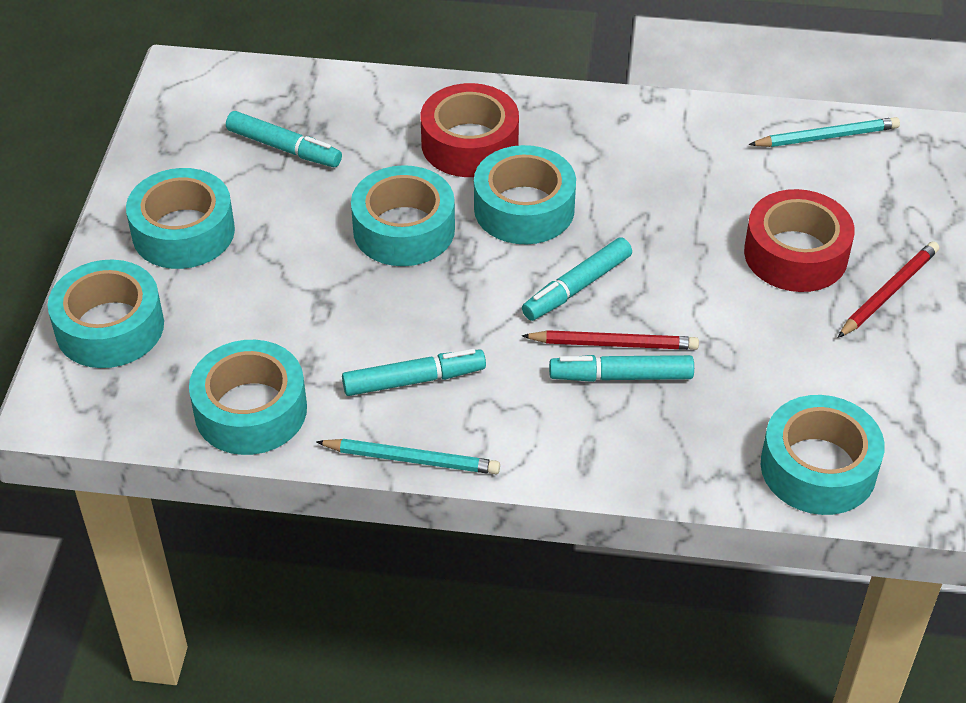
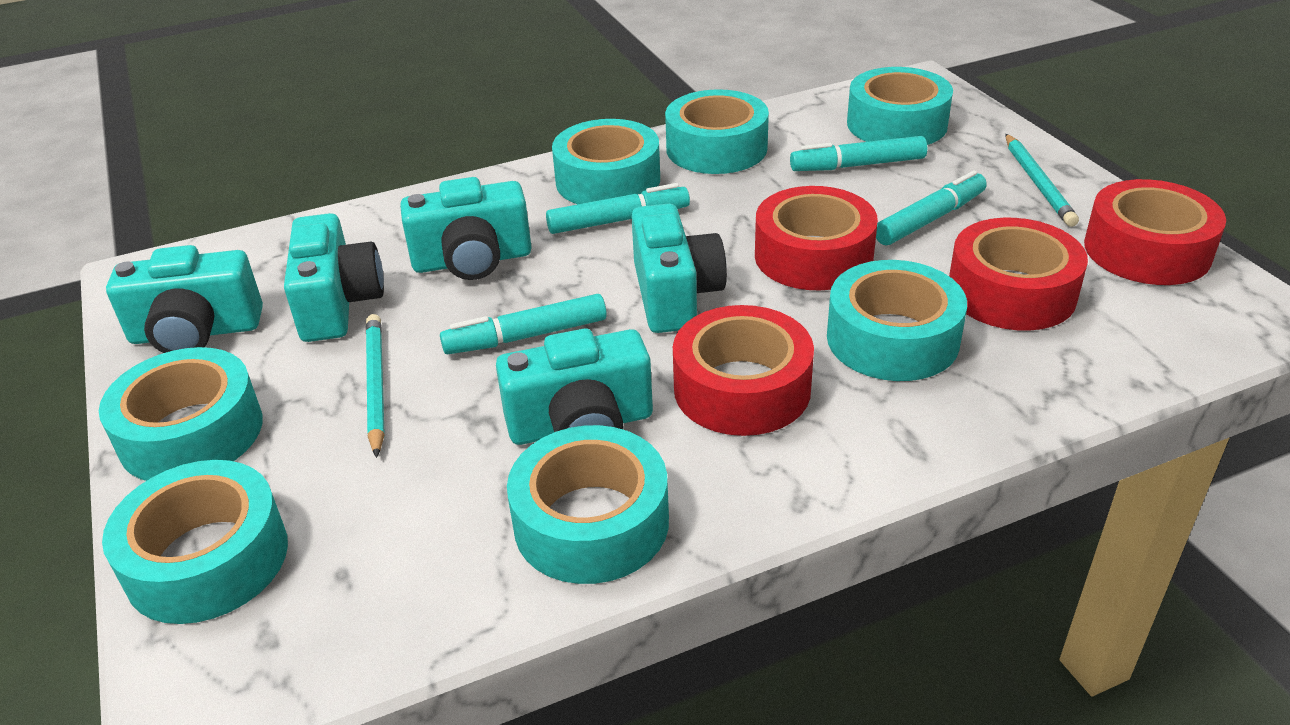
red pencil: [522,330,699,350] [838,241,939,338] = 2 -> none = 0
red tape: [421,83,519,177] [744,189,855,292] = 2 -> [673,305,814,436] [755,186,878,290] [949,218,1088,331] [1084,179,1226,285] = 4
turquoise camera: none = 0 -> [106,245,263,353] [284,213,384,342] [400,177,532,280] [496,328,653,445] [631,204,727,333] = 5
turquoise tape: [48,260,164,368] [126,168,235,269] [189,340,307,455] [351,165,455,266] [474,145,576,244] [761,395,885,515] = 6 -> [99,347,263,481] [102,460,288,624] [507,425,669,584] [552,119,660,204] [665,89,769,174] [827,260,967,381] [847,67,953,145] = 7

